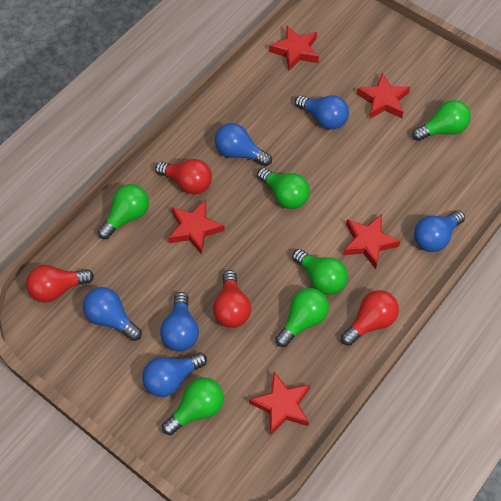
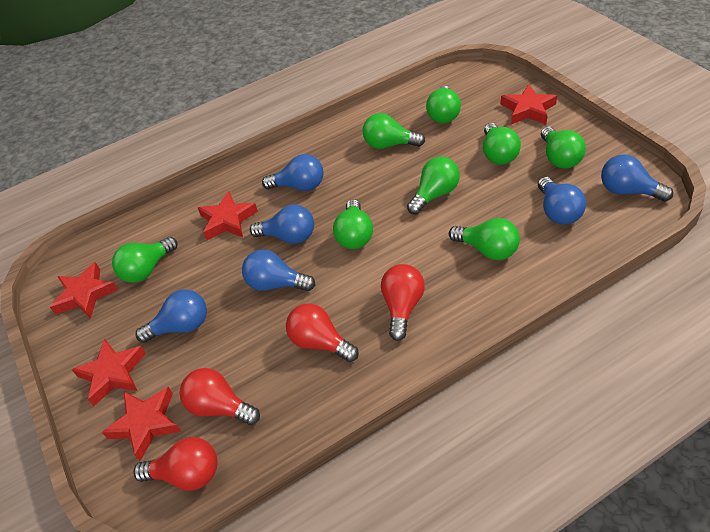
green light bulb: [98,184,149,239] [162,377,224,435] [257,168,310,209] [275,288,329,347] [292,249,348,295] [412,100,471,141] = 6 -> [112,237,177,283] [333,199,373,249] [363,113,425,149] [407,157,460,215] [426,85,461,124] [449,218,520,260] [483,123,521,165] [541,126,586,169] = 8

